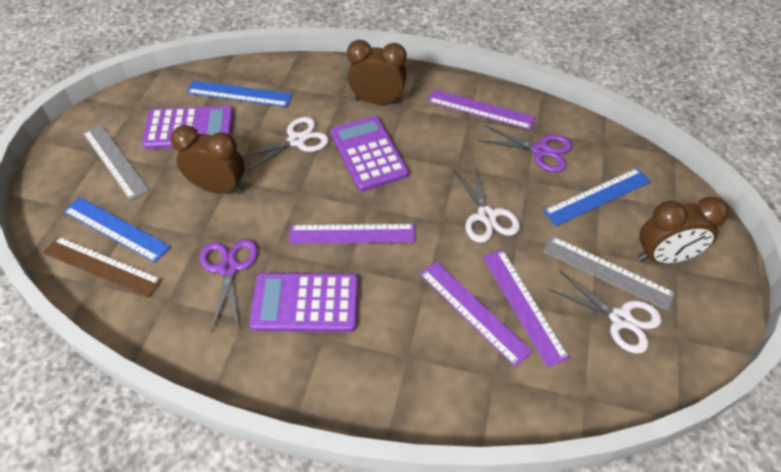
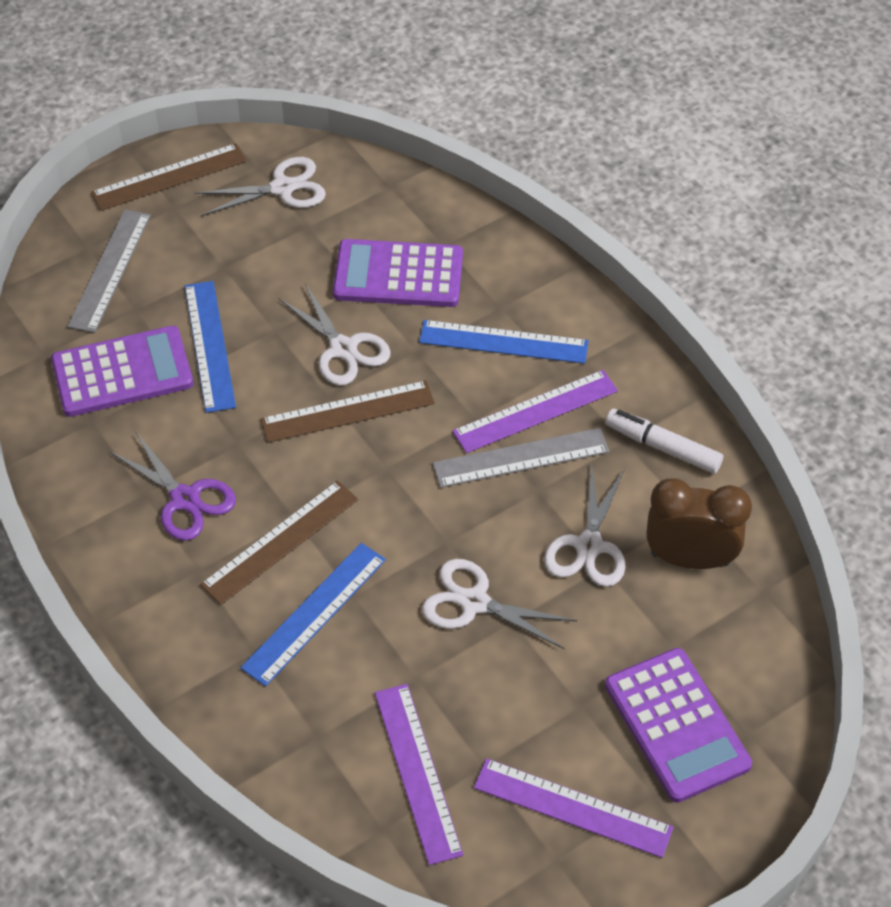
brown clock: [171,125,245,194] [347,40,407,104] [638,197,728,264] = 3 -> [646,478,752,569] = 1
brown ruler: [43,236,162,298] = 1 -> [91,143,246,211] [200,481,358,605] [261,380,435,443] = 3
purple ruler: [289,224,415,244] [420,261,532,367] [428,89,536,130] [483,249,570,367] = 4 -> [375,684,463,865] [452,370,618,453] [474,758,674,858] = 3
purple scissors: [200,239,258,331] [478,125,573,172] = 2 -> [109,431,236,541] = 1
white marker: none = 0 -> [605,409,724,474] = 1
white scissors: [241,117,329,172] [453,163,520,243] [547,271,662,354] = 3 -> [195,157,326,216] [279,283,391,386] [422,559,577,649] [544,463,626,587] = 4

